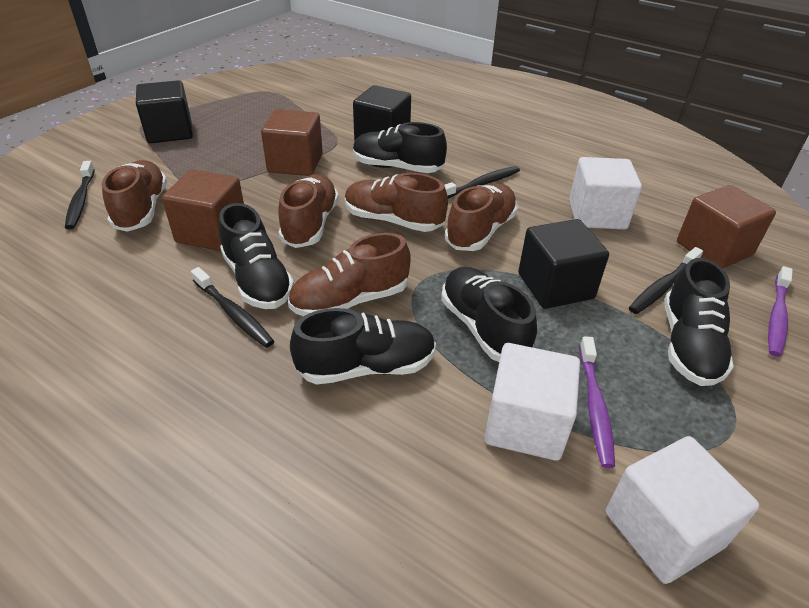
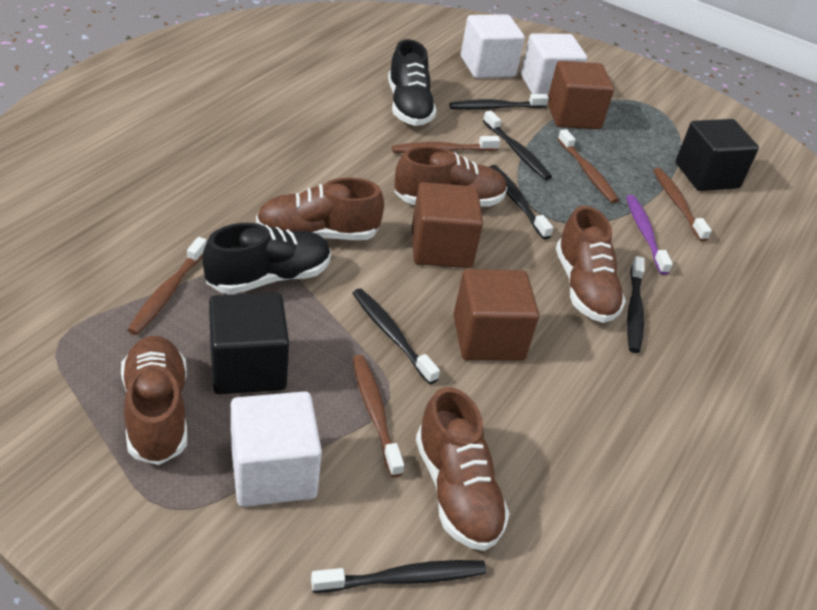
black cube: [136,80,193,143] [353,85,411,140] [518,219,609,309] = 3 -> [209,293,289,394] [676,119,759,191] = 2
black shoe: [219,203,294,309] [290,308,436,385] [353,122,447,173] [441,267,537,362] [664,258,734,386] = 5 -> [202,223,331,294] [388,39,436,126] = 2
black toothbrush: [65,161,95,229] [191,267,274,348] [445,166,520,199] [629,247,703,314] = 4 -> [311,560,486,593] [353,288,440,384] [449,94,549,110] [483,111,552,180] [490,165,553,239] [627,256,645,353] = 6
brown toothbrush: none = 0 -> [127,237,207,335] [352,355,404,477] [392,136,500,153] [558,129,619,203] [653,168,712,242] = 5
purple toothbrush: [579,336,615,468] [768,266,793,357] = 2 -> [626,195,673,275] = 1

